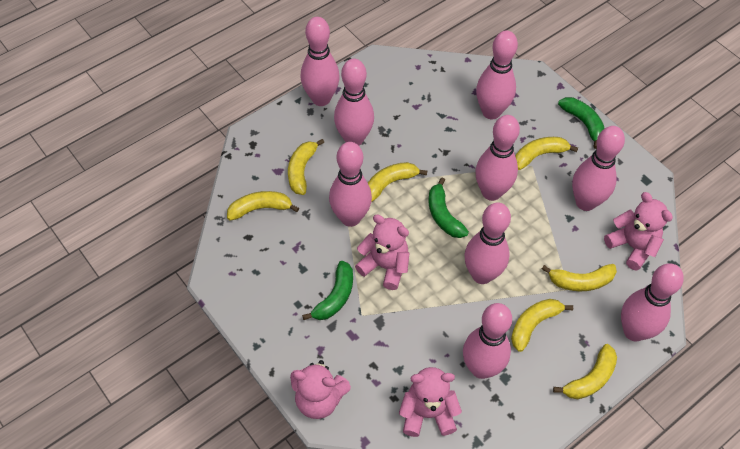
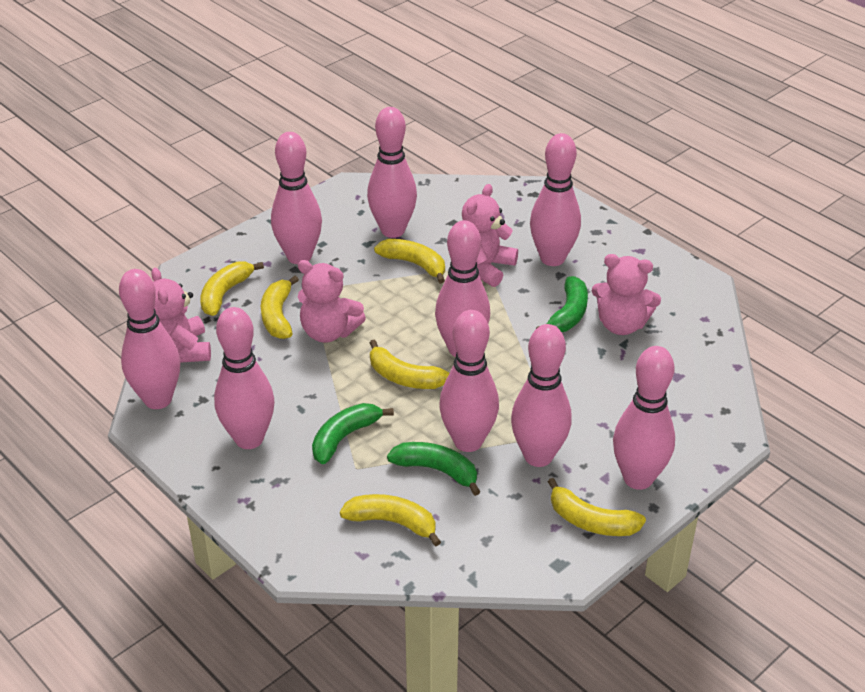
yellow banana: [227,191,299,221] [288,139,324,195] [368,162,427,202] [511,299,573,352] [515,137,578,170] [542,264,617,291] [553,344,617,399] = 7 -> [200,261,264,316] [261,276,299,339] [340,494,441,546] [370,340,449,389] [374,239,445,284] [548,478,646,536] = 6

